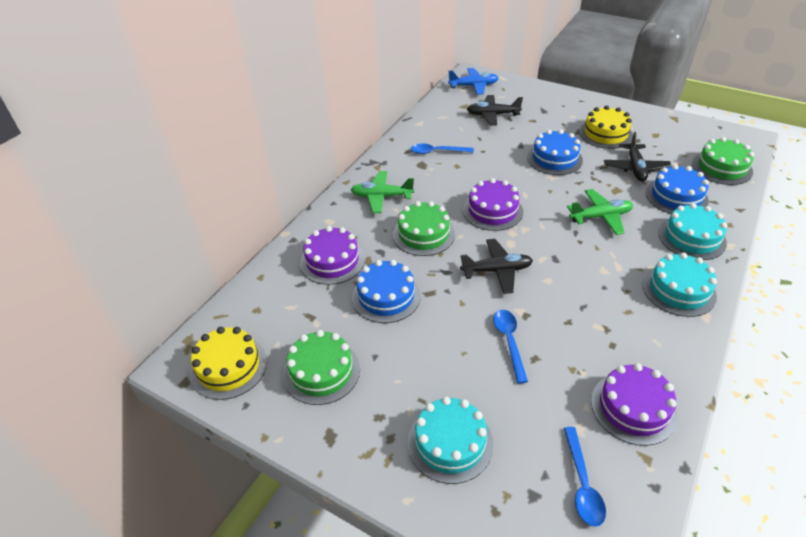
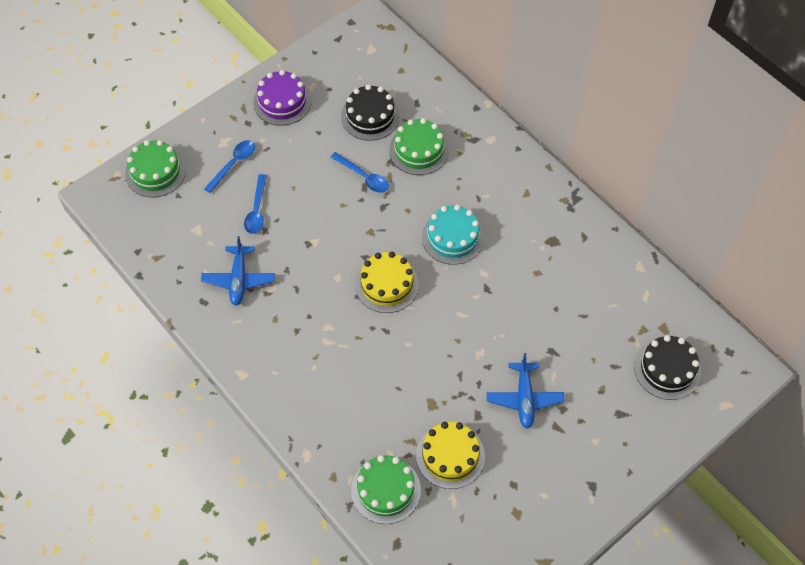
black cake: none = 0 -> [341,84,400,141] [634,335,701,400] = 2
black plane: [460,239,533,294] [467,95,523,126] [604,132,672,181] = 3 -> none = 0
blue cake: [352,260,421,323] [527,130,583,175] [646,164,709,214] = 3 -> none = 0
blue plane: [448,68,499,95] = 1 -> [201,236,275,306] [487,353,565,429] = 2
green plane: [351,171,414,213] [567,189,633,235] = 2 -> none = 0
purple cake: [300,226,365,285] [463,178,523,231] [591,363,678,446] = 3 -> [253,70,312,126] = 1
turquoise cake: [408,397,493,484] [642,253,717,317] [658,203,728,260] = 3 -> [422,205,484,265] = 1

